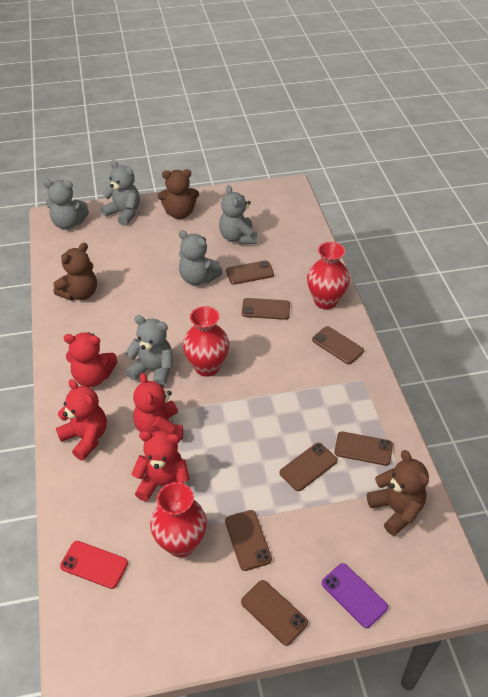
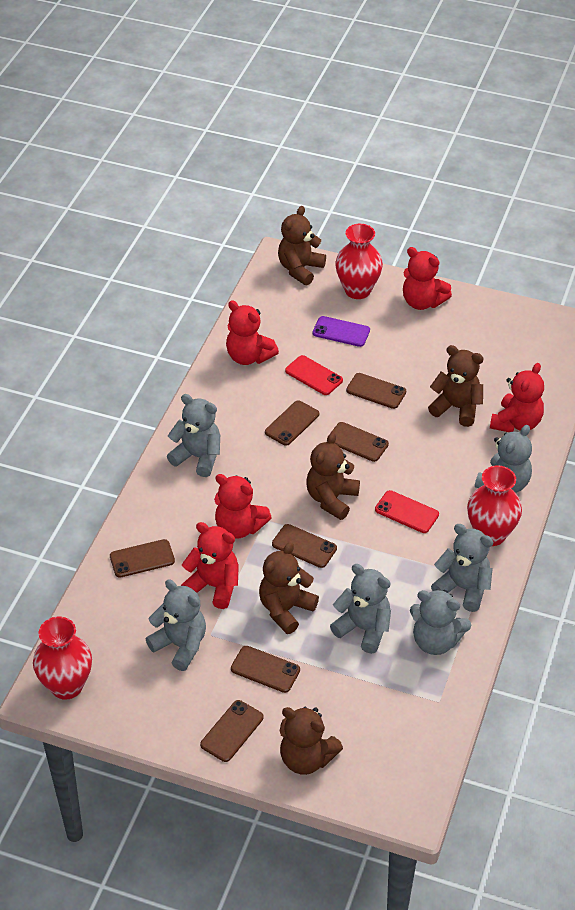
brown teddy bear: [53,242,97,301] [158,169,199,219] [367,450,429,536] = 3 -> [259,542,319,634] [278,206,326,285] [280,707,343,775] [306,433,360,520] [428,345,484,427] = 5
grey teddy bear: [43,179,89,230] [101,160,140,226] [125,315,173,388] [179,230,223,285] [219,185,258,245] = 5 -> [146,579,206,671] [167,394,220,477] [330,564,391,654] [410,589,471,655] [431,524,493,612] [475,425,532,493] = 6
red phone: [60,541,128,589] = 1 -> [285,355,343,395] [375,490,439,533] = 2
red teddy bear: [56,379,107,460] [64,332,117,387] [131,431,190,501] [133,373,183,440] = 4 -> [181,522,239,609] [214,474,272,539] [226,300,279,365] [403,247,452,310] [490,363,544,432] = 5

